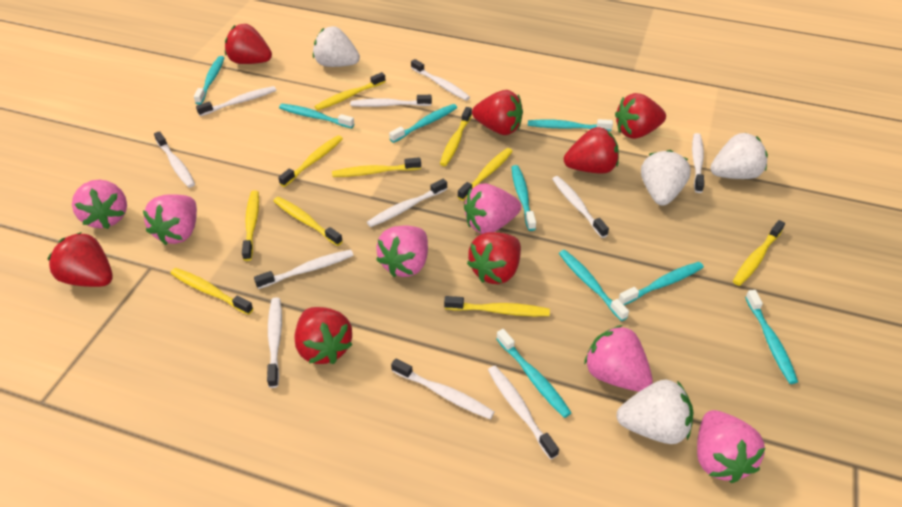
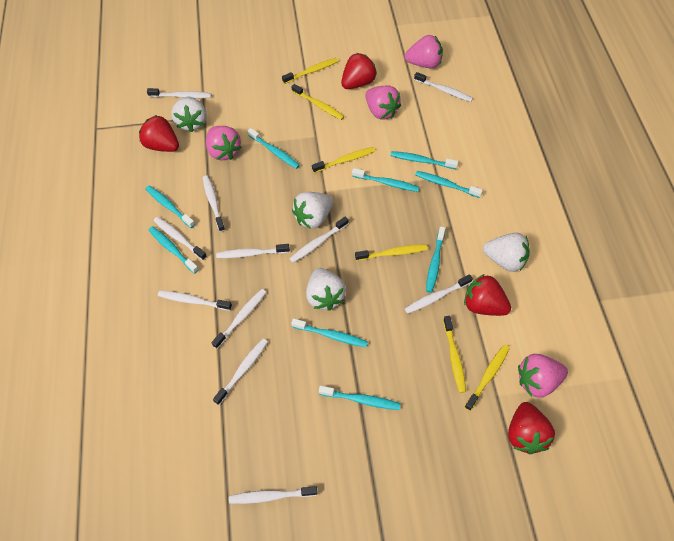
pink strawberry: [72,180,127,229] [143,194,197,245] [376,225,428,277] [464,183,521,234] [584,325,653,392] [697,410,765,483] = 6 -> [206,126,242,160] [365,85,401,120] [405,35,443,68] [518,354,568,398] = 4
red strawberry: [47,232,113,287] [225,24,272,64] [294,307,353,364] [467,232,521,284] [472,90,523,135] [564,127,619,174] [615,93,666,139] = 7 -> [139,115,179,152] [341,53,377,89] [464,274,511,316] [508,402,555,454] = 4
yellow toothbrush: [170,268,253,315] [242,190,259,261] [274,197,343,246] [278,135,343,187] [314,72,386,110] [332,157,421,177] [440,107,472,166] [444,296,550,316] [458,148,513,201] [733,220,785,286] = 10 -> [282,58,338,84] [292,84,344,120] [312,147,375,173] [355,245,428,261] [443,316,466,393] [465,345,510,411] = 6

